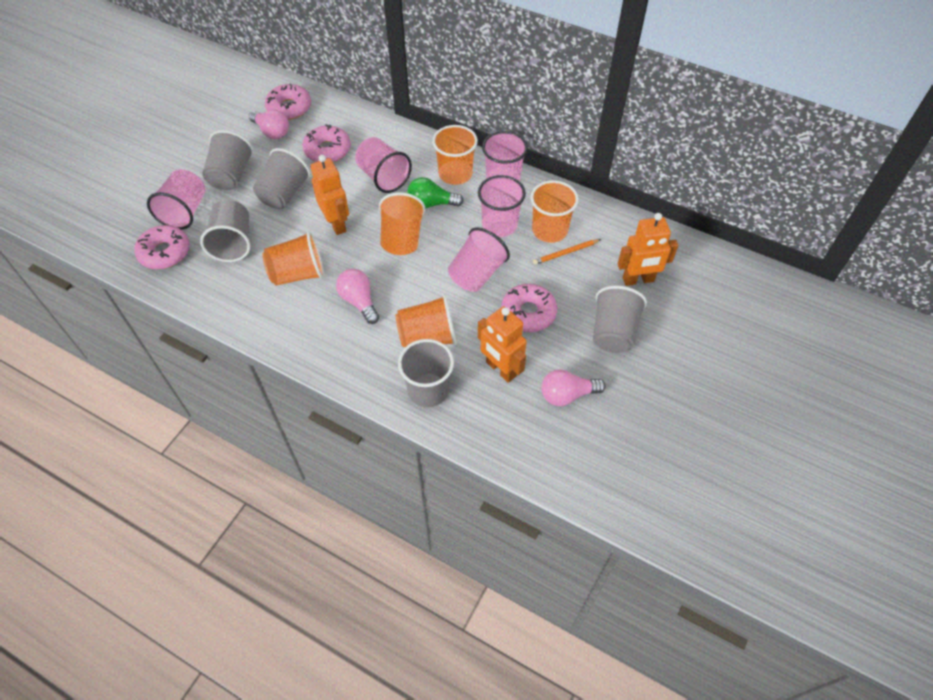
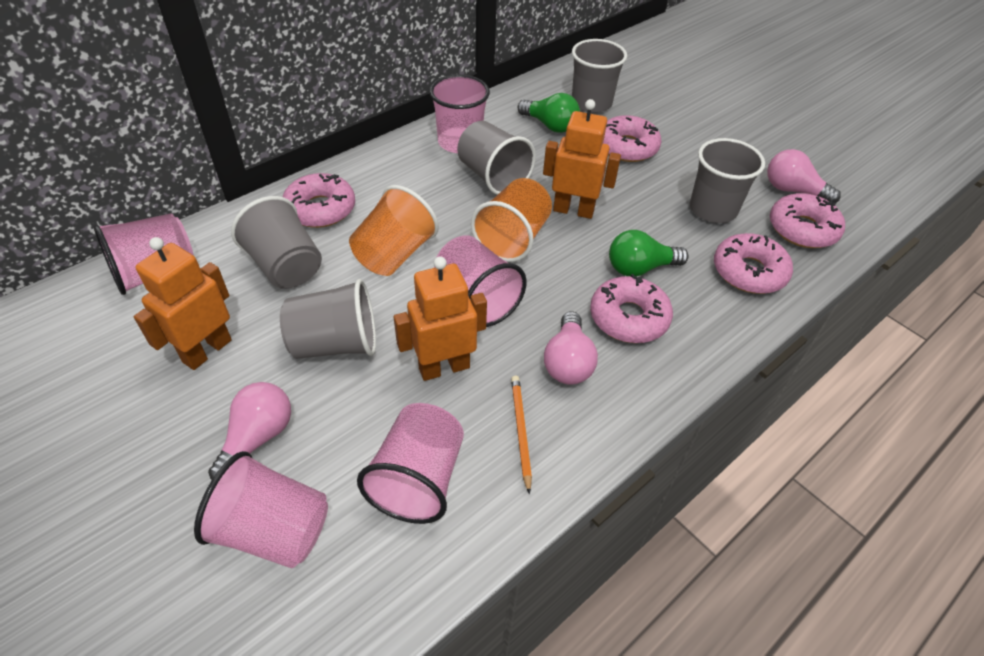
green light bulb: [407,177,464,209] = 1 -> [518,93,580,133] [609,230,689,276] = 2
orange cup: [263,231,324,286] [379,192,425,255] [395,295,457,347] [432,125,478,185] [530,180,579,243] = 5 -> [349,185,439,276] [471,178,552,262] = 2
pink donut: [134,225,190,269] [265,83,311,120] [302,124,351,162] [501,284,557,332] = 4 -> [283,173,355,228] [590,274,673,343] [603,115,661,162] [714,233,793,294] [770,193,845,248] = 5

